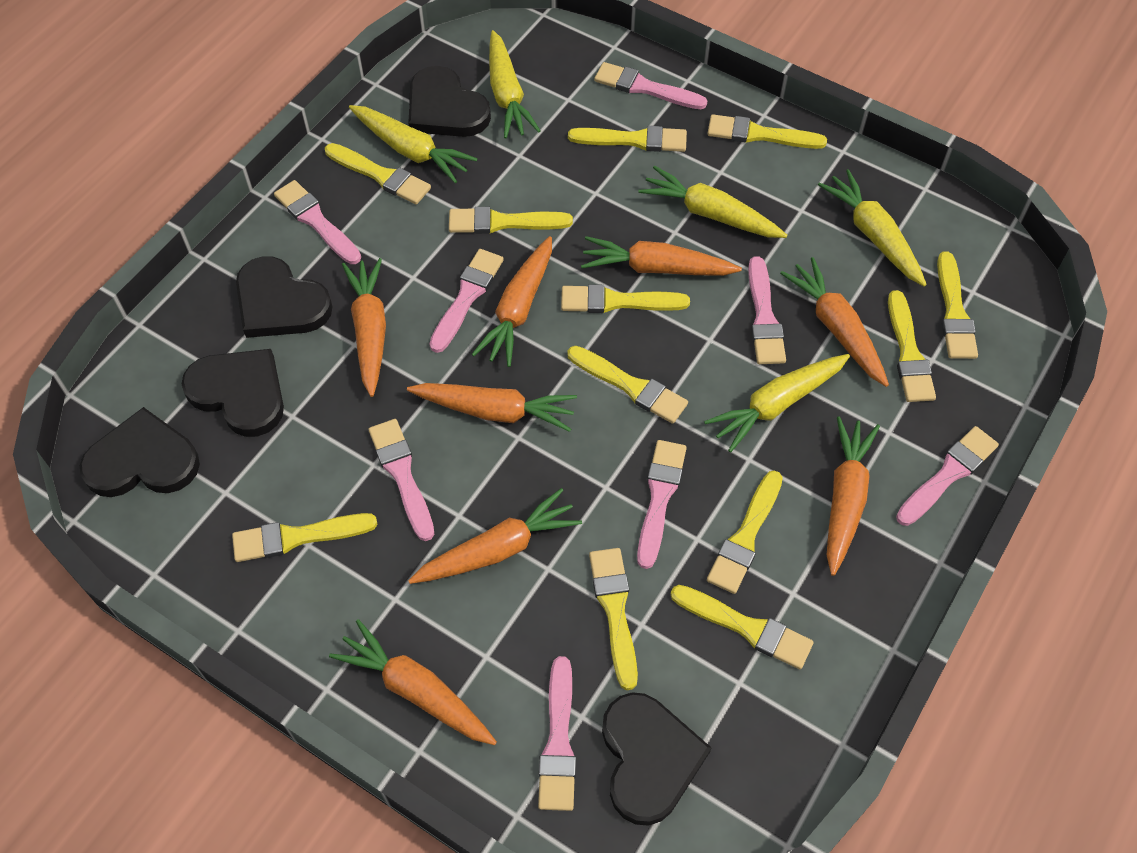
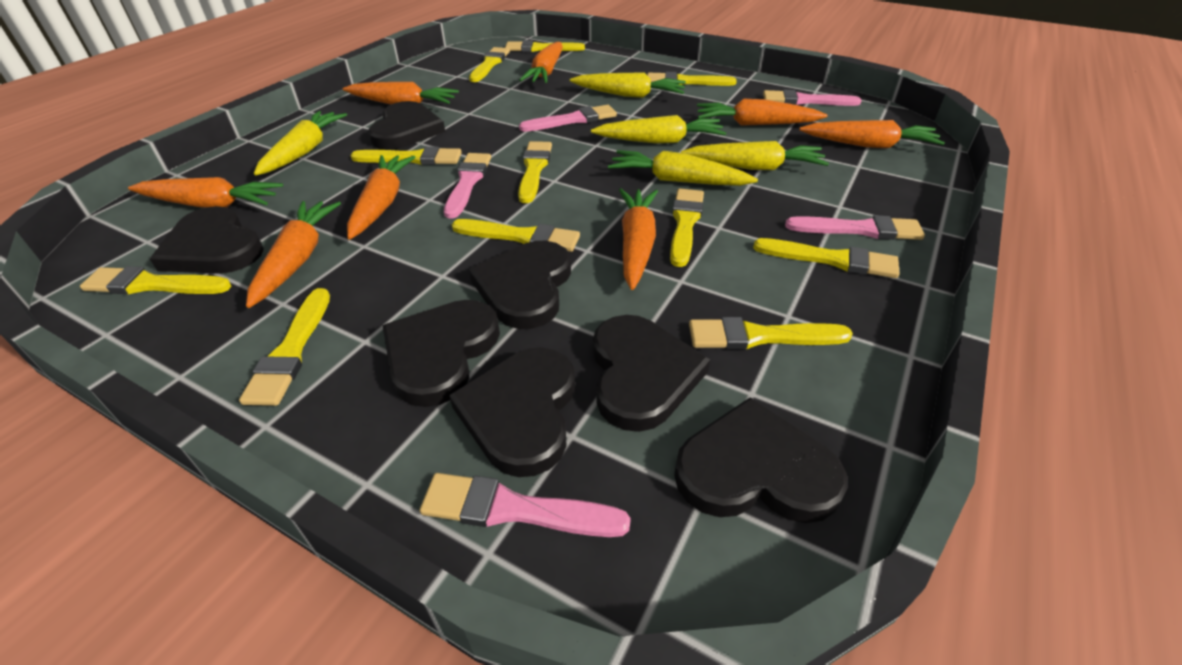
black heart: [80,407,200,497] [182,349,284,437] [236,256,333,338] [408,66,491,137] [602,692,711,826] = 5 -> [150,206,264,274] [368,101,445,150] [382,300,500,407] [449,347,575,477] [469,241,571,329] [593,315,710,432] [674,397,848,523] = 7
pink brush: [274,180,361,264] [369,419,434,541] [429,249,504,353] [538,656,576,811] [594,62,707,109] [637,440,687,569] [748,256,786,364] [896,426,999,526] = 8 -> [420,473,631,537] [444,153,491,219] [519,105,617,132] [763,90,862,106] [785,215,925,240] = 5
yellow brush: [232,513,377,562] [325,143,431,204] [449,207,573,234] [561,284,690,313] [567,346,688,424] [568,126,687,152] [589,548,638,690] [671,585,814,669] [707,114,827,149] [707,470,783,594] [888,290,936,402] [937,251,978,359] = 12 -> [80,266,231,294] [239,288,330,406] [350,146,462,165] [452,219,580,252] [469,47,510,82] [505,40,585,52] [518,141,552,203] [647,72,737,86] [670,188,704,267] [689,317,853,349] [753,238,900,278] = 11

